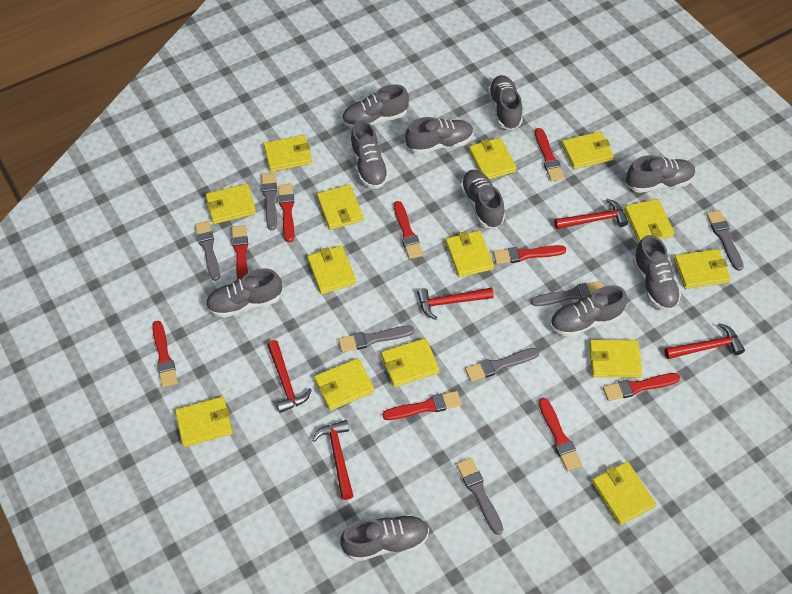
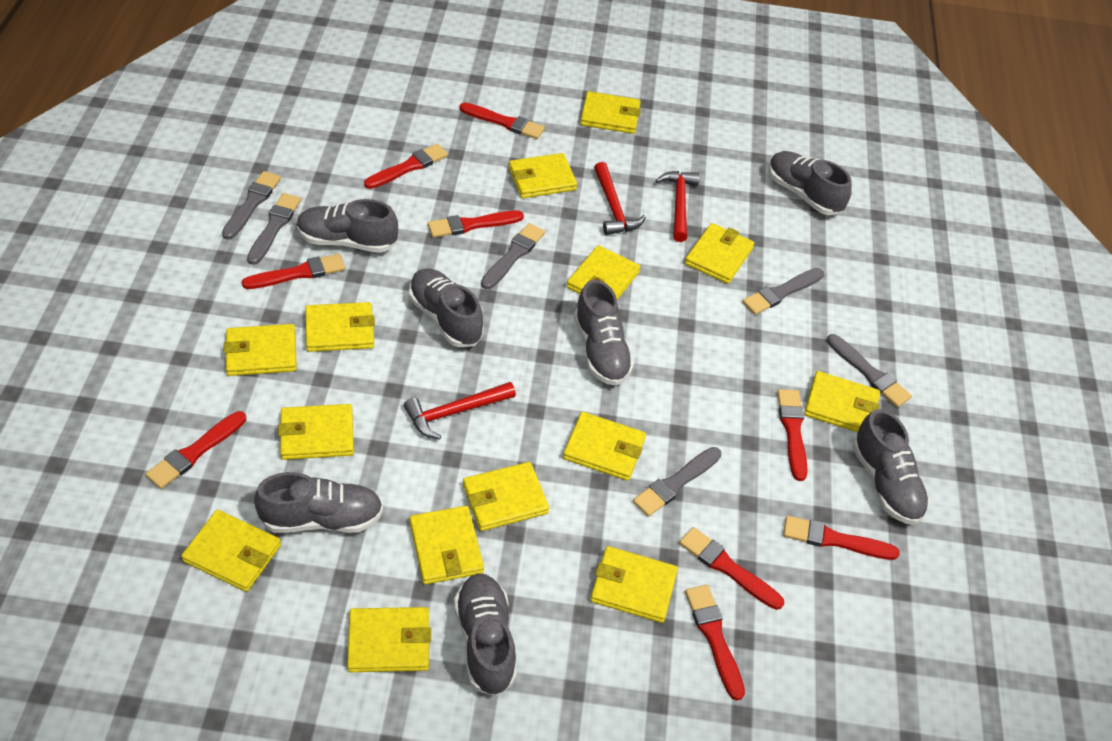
grey brush: [195,221,220,281] [261,173,277,230] [338,326,414,352] [456,458,503,535] [465,348,540,382] [531,281,603,306] [706,210,744,271] = 7 -> [222,171,281,240] [247,193,301,265] [481,223,545,289] [633,447,722,517] [742,268,824,315] [827,334,912,407] = 6
grey shoe: [206,268,282,318] [340,514,429,561] [342,84,409,128] [350,120,389,189] [405,117,474,154] [460,170,505,229] [488,75,523,130] [550,285,627,337] [626,155,696,193] [633,235,681,311] = 10 -> [254,472,383,533] [297,199,398,253] [409,268,484,347] [454,573,517,696] [574,280,634,386] [768,151,852,215] [852,409,930,525] = 7
red hammer: [267,340,312,413] [312,420,353,500] [417,288,494,320] [554,199,628,229] [664,323,745,359] = 5 -> [404,382,516,439] [594,162,646,235] [655,171,700,242] = 3

